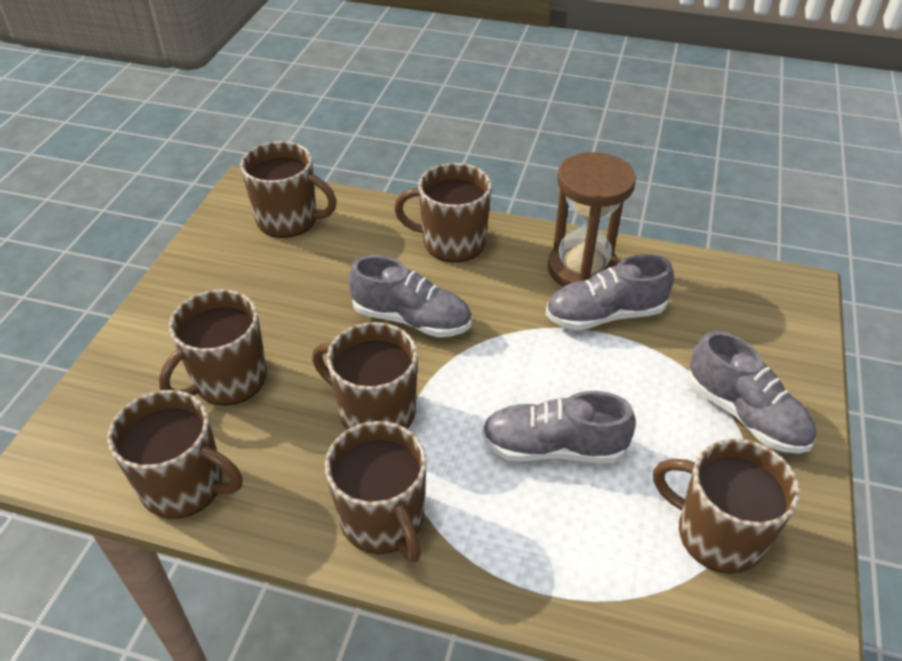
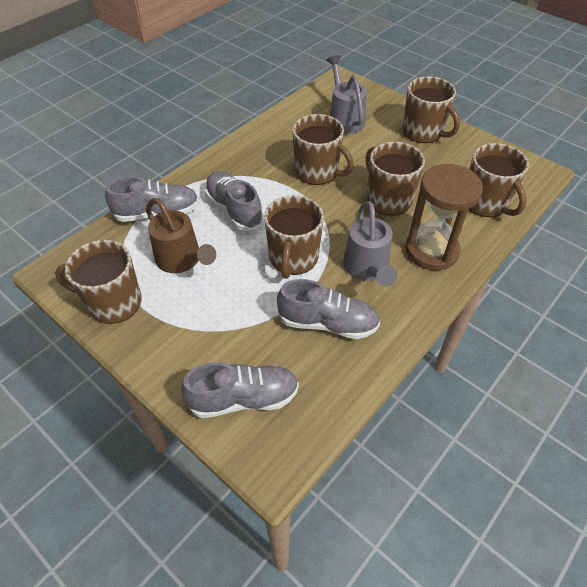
brown mug: [107,390,242,519] [159,289,267,405] [240,141,337,238] [312,322,418,430] [325,421,427,563] [394,163,492,262] [653,439,800,574] = 7 -> [55,240,142,324] [264,195,324,279] [292,114,354,185] [366,142,425,216] [403,76,460,143] [468,143,529,217] = 6
brown watering can: none = 0 -> [146,198,216,273] = 1
grey watering can: none = 0 -> [327,55,367,134] [343,201,397,287] = 2

